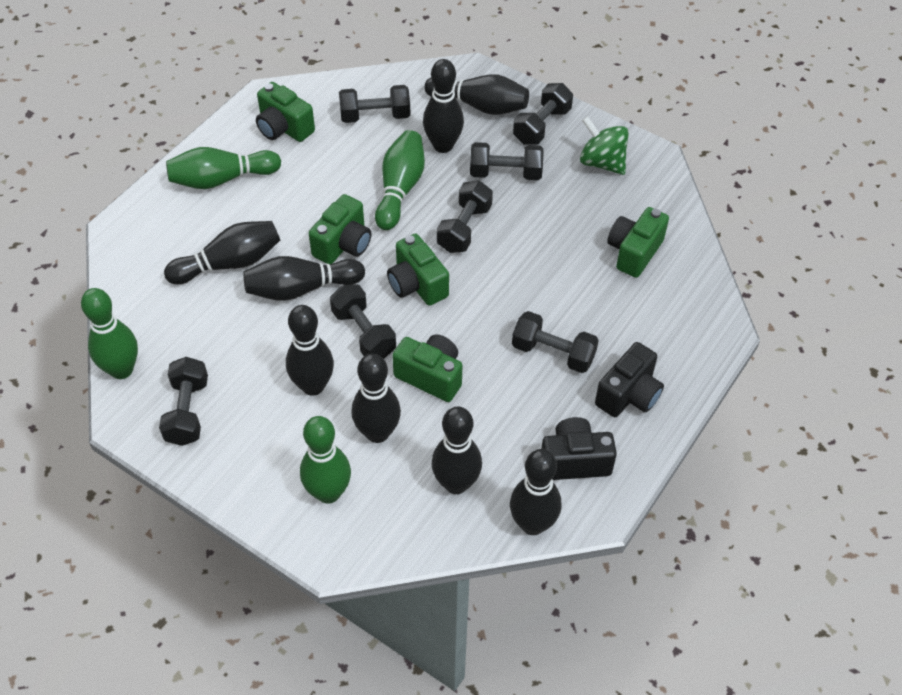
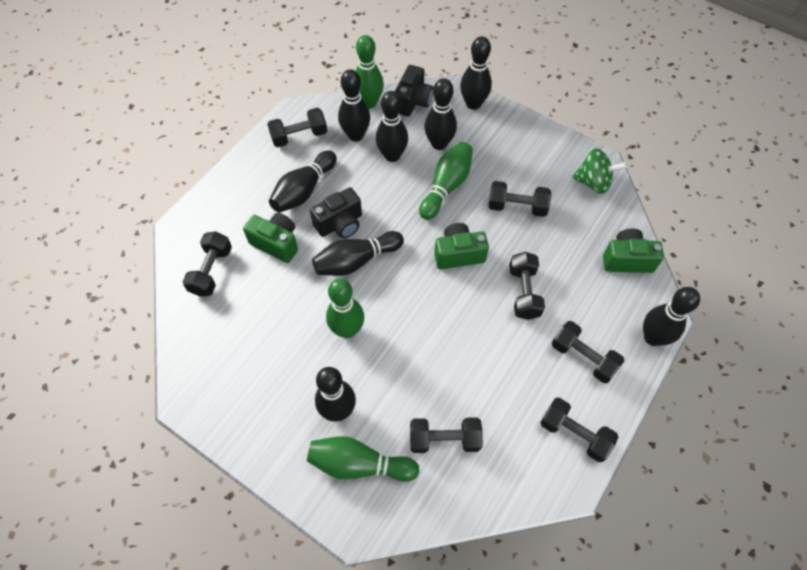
green camera: [256,82,315,142] [309,194,371,264] [387,234,449,306] [392,334,462,402] [607,207,669,278] = 5 -> [243,213,298,263] [434,223,489,269] [603,229,664,273] = 3

